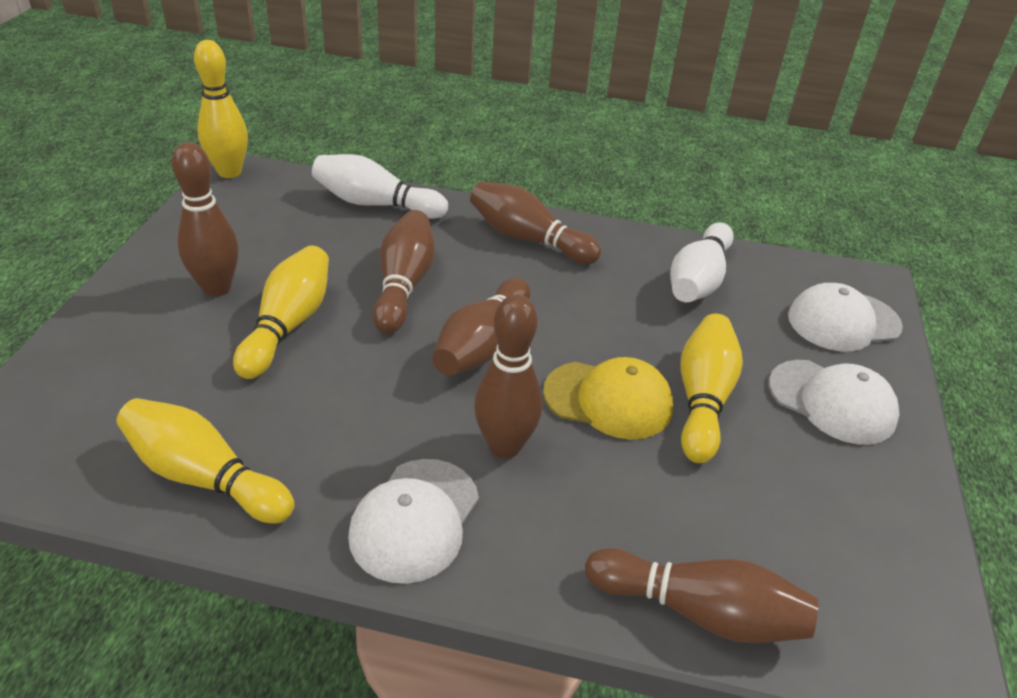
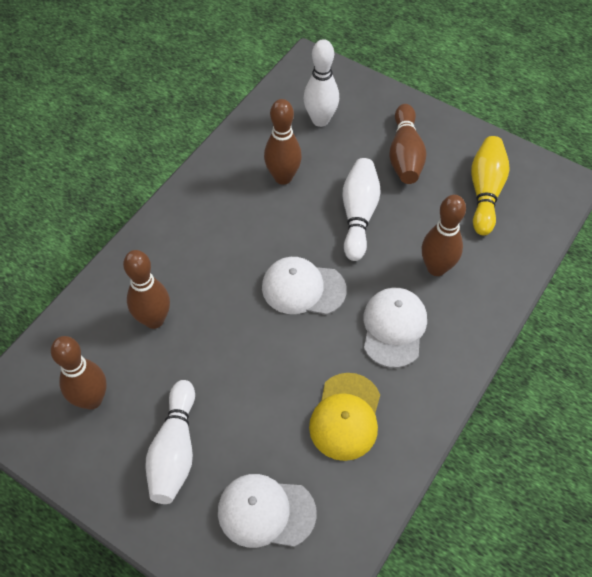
brown bowling pin: [172,142,238,297] [373,210,435,334] [432,278,530,376] [470,181,601,264] [474,294,542,459] [585,548,818,643] = 6 -> [51,336,107,410] [123,250,170,329] [264,99,302,185] [389,104,426,184] [422,195,466,276] = 5
white bowling pin: [312,154,448,219] [670,222,734,302] = 2 -> [145,380,195,504] [303,39,339,127] [342,158,381,261] = 3
yellow bowling pin: [116,398,294,524] [194,40,248,178] [233,245,329,379] [680,314,743,463] = 4 -> [471,136,510,235] = 1

